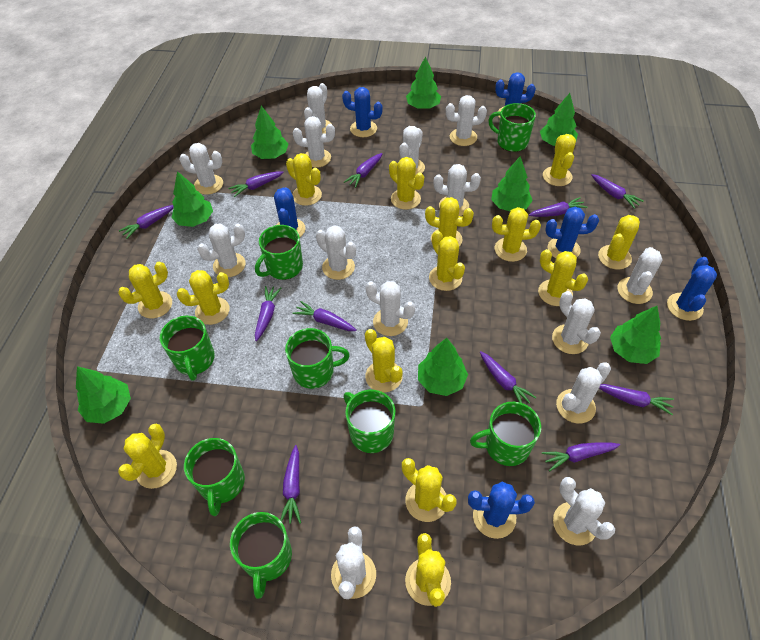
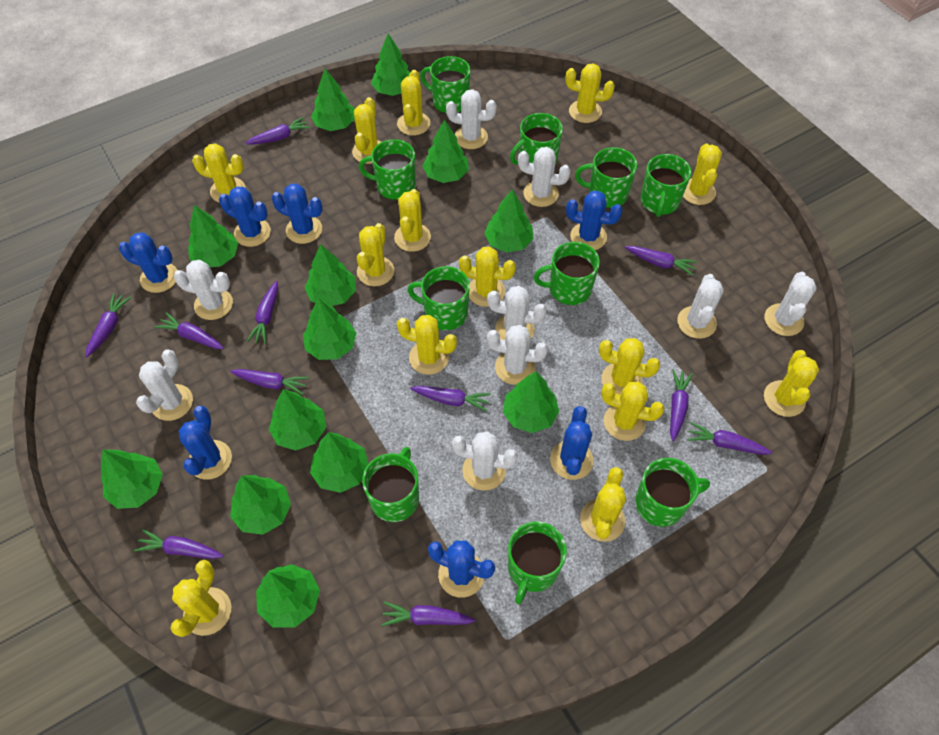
blue cactus: [274,187,306,237] [342,87,383,137] [468,482,535,539] [495,72,536,118] [545,207,599,258] [667,257,717,321] = 6 -> [119,232,177,293] [179,406,232,480] [219,187,271,247] [271,184,323,244] [428,540,495,598] [550,406,593,480] [566,191,623,250] = 7
green mug: [160,316,215,381] [184,438,245,516] [230,512,292,599] [255,225,303,280] [285,328,350,389] [344,390,395,453] [470,402,541,466] [488,103,536,152] = 8 -> [359,139,416,200] [362,447,419,522] [407,266,470,330] [420,56,470,114] [508,521,567,604] [510,113,563,165] [534,242,600,305] [575,147,637,208] [635,458,710,527] [641,154,691,217] = 10
green tree: [76,366,131,424] [171,171,213,227] [251,106,289,159] [406,56,441,109] [418,338,468,396] [491,156,533,211] [540,93,578,146] [610,306,661,364] = 8 -> [101,450,163,509] [188,205,238,267] [230,475,291,535] [256,564,320,628] [269,389,326,451] [303,298,356,360] [305,244,356,306] [310,432,368,493] [311,69,355,131] [371,34,411,96] [422,120,469,183] [484,189,534,252] [503,371,559,433] = 13
white cactus: [179,143,223,195] [197,224,246,277] [293,116,335,168] [304,83,331,134] [316,225,356,280] [331,526,376,599] [365,281,415,336] [397,126,425,175] [433,164,481,216] [446,95,487,146] [552,291,601,354] [553,477,615,545] [556,362,611,423] [618,247,663,304] = 14 -> [136,350,193,421] [174,260,233,320] [446,89,497,149] [452,431,518,490] [487,286,547,340] [487,325,548,385] [518,147,571,207] [677,274,724,339] [765,272,817,336] = 9

